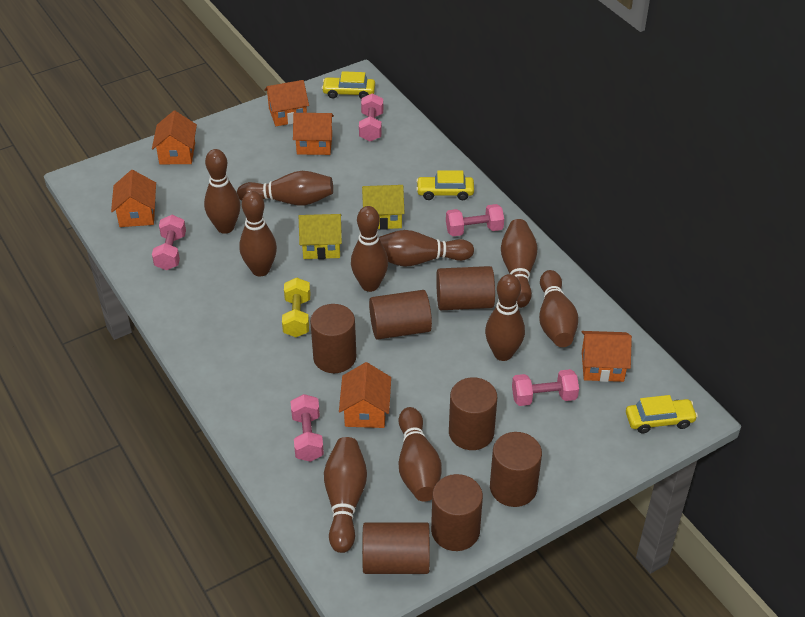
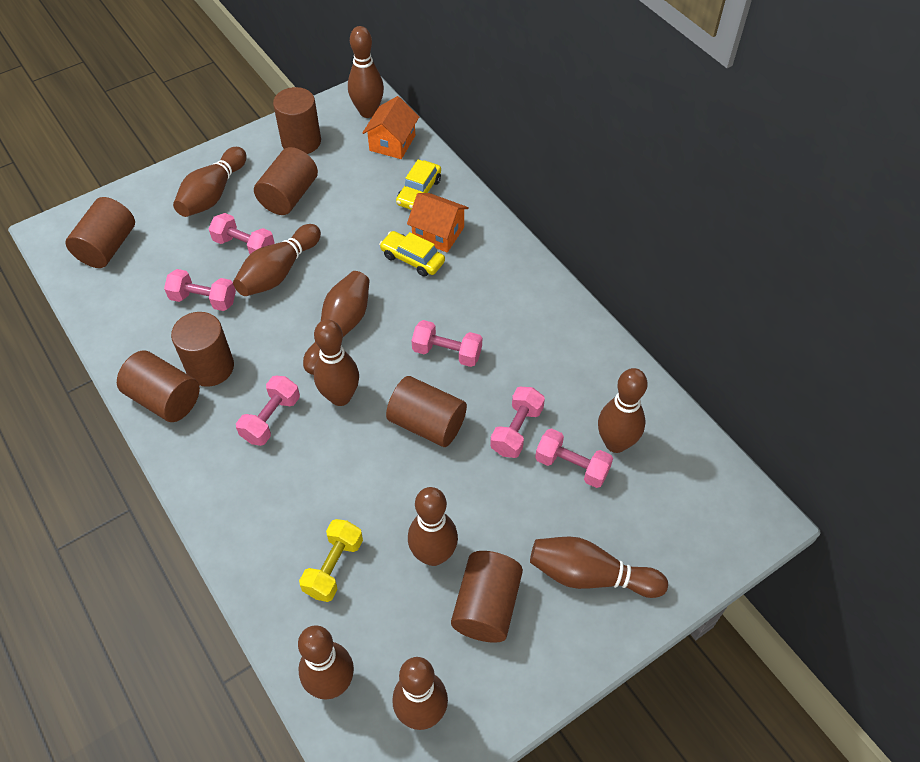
orange house: [111,170,156,227] [152,111,197,164] [264,80,309,126] [293,113,334,155] [339,362,391,428] [581,331,632,382] = 6 -> [362,96,419,159] [407,193,469,252] = 2
pink dumbbell: [152,215,186,270] [290,394,324,462] [359,93,383,142] [446,204,504,236] [512,369,579,406] = 5 -> [164,269,236,311] [209,213,275,254] [236,376,300,446] [411,320,482,367] [490,387,545,458] [535,428,613,488] = 6
yellow car: [322,71,375,99] [416,170,474,200] [626,395,698,433] = 3 -> [379,231,445,277] [396,159,441,210] = 2
yellow house: [299,214,342,259] [362,185,405,230] = 2 -> none = 0

